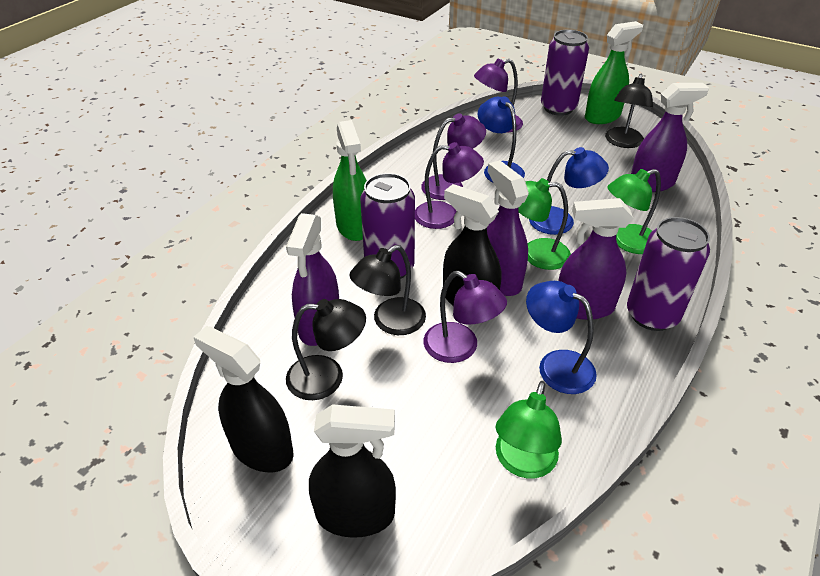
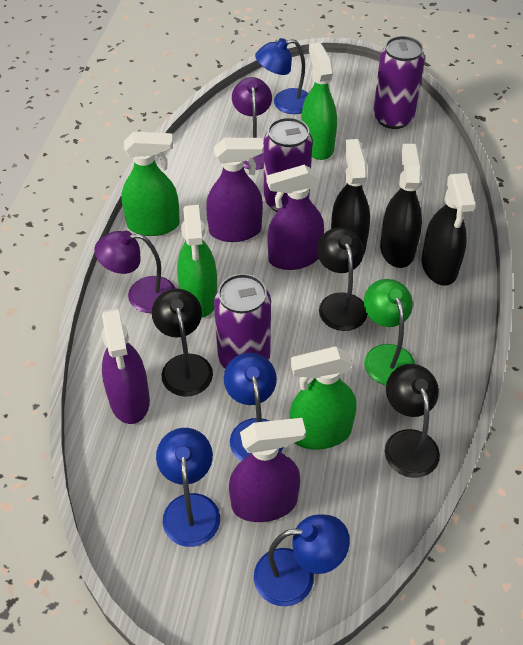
blue lamp: [478,96,525,182] [526,281,597,394] [529,147,609,235] = 3 -> [156,428,220,547] [224,353,283,461] [254,514,350,606] [255,38,308,114] = 4
green lamp: [496,381,562,479] [518,178,571,270] [607,169,661,254] = 3 -> [364,279,415,385] = 1
green spray bottle: [333,120,367,241] [585,21,643,124] = 2 -> [121,132,180,236] [177,205,217,318] [289,346,357,450] [301,42,337,160] = 4
purple lamp: [415,142,484,229] [421,113,486,200] [423,271,507,363] [474,59,523,132] = 4 -> [94,231,176,313] [232,77,272,170] = 2

